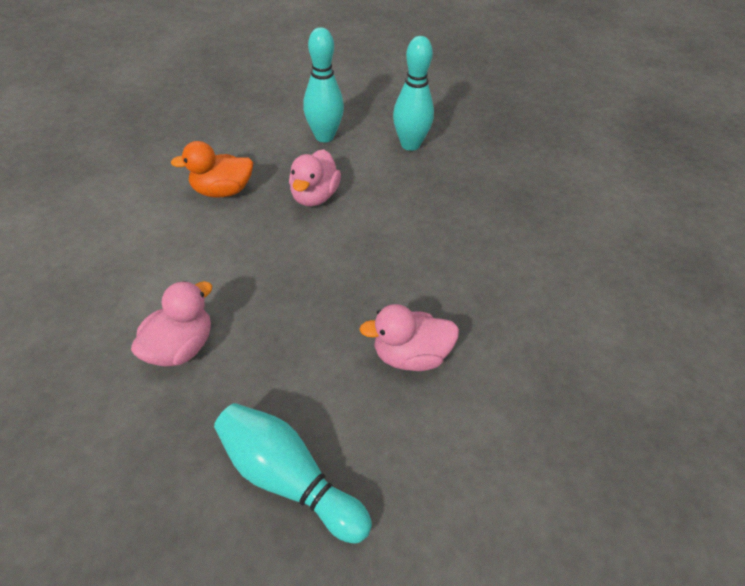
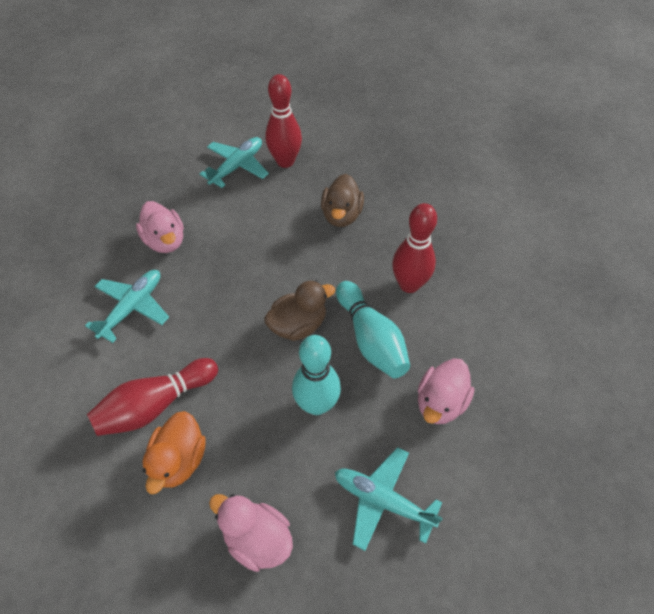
brown duck: none = 0 -> [264,281,335,341] [321,174,364,227] = 2
red bowling pin: none = 0 -> [87,358,218,436] [265,74,302,168] [392,203,437,293] = 3
turquoise bowling pin: [214,403,372,544] [303,27,344,142] [393,36,434,151] = 3 -> [292,335,341,415] [336,281,410,378] = 2
turquoise plane: none = 0 -> [85,270,169,343] [199,137,269,188] [335,447,443,551] = 3

